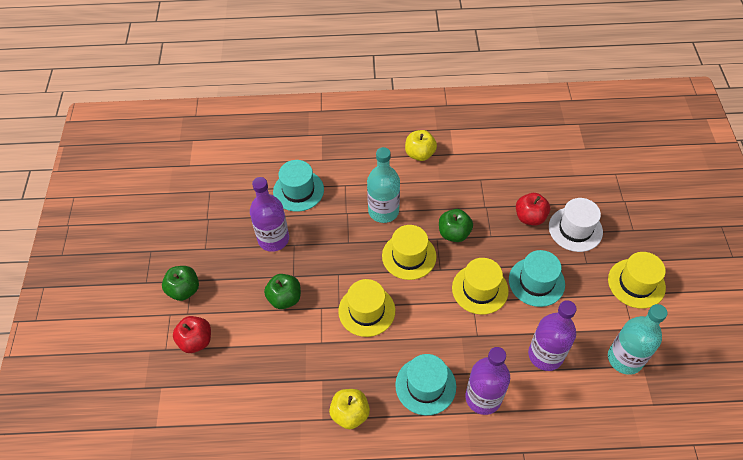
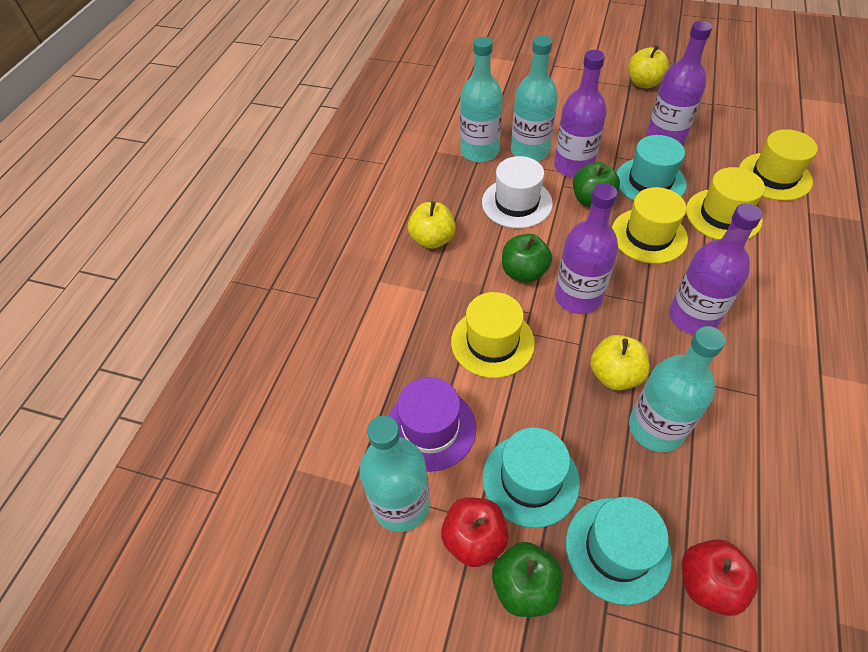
purple bottle: [250,177,289,252] [465,347,510,415] [528,300,577,371] = 3 -> [554,50,607,178] [555,183,618,314] [646,21,712,145] [669,203,762,335] = 4
purple hat: none = 0 -> [389,377,476,472] = 1
turquoise bottle: [367,147,400,223] [608,304,668,375] = 2 -> [359,415,430,532] [460,37,503,163] [511,36,558,161] [629,326,725,452] = 4
yellow apple: [329,389,370,429] [405,130,437,161] = 2 -> [408,201,456,249] [590,335,650,391] [628,45,669,88] = 3

